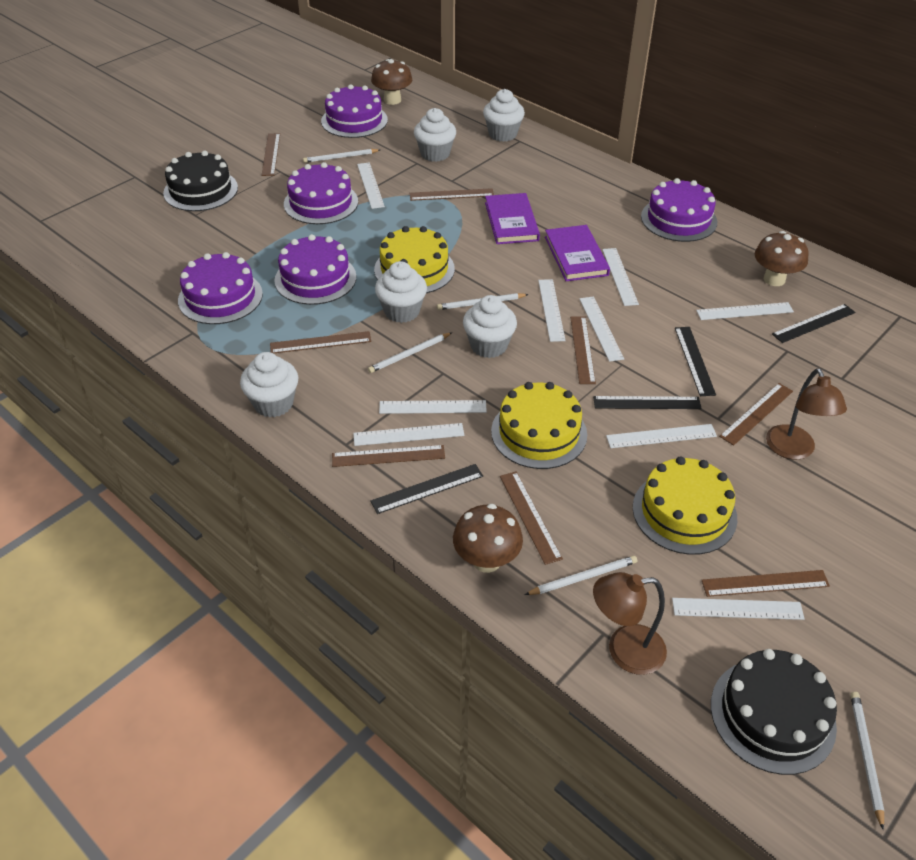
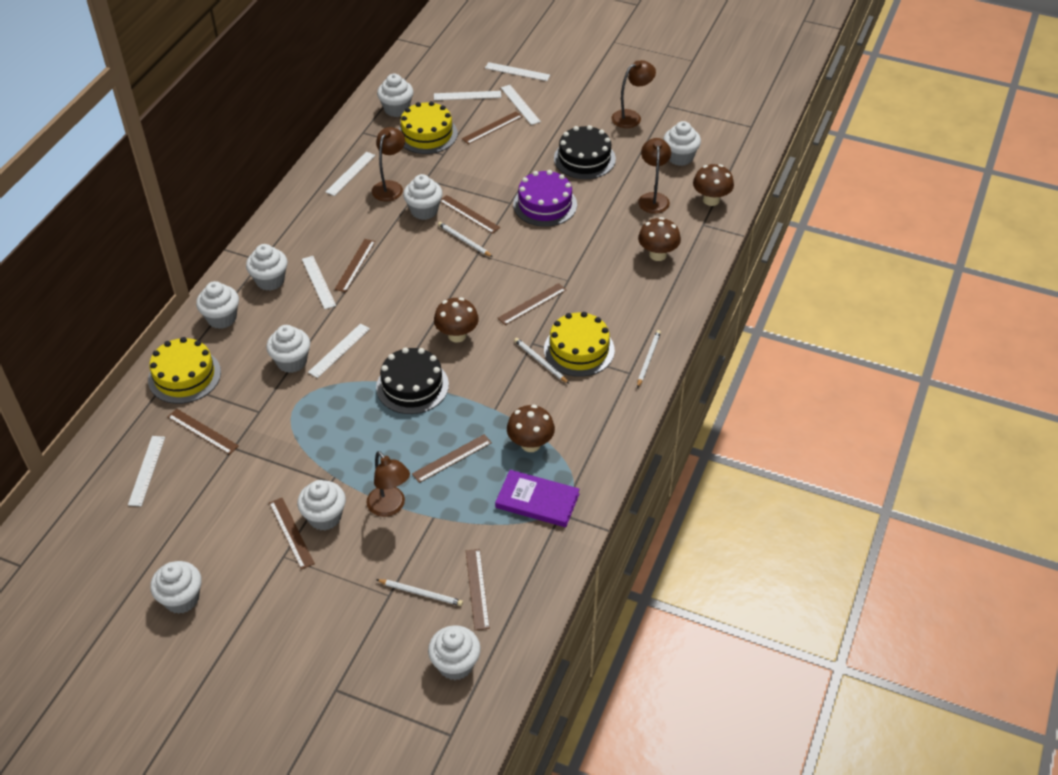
black ruler: [370,464,483,514] [593,396,702,409] [675,327,716,396] [772,304,856,343] = 4 -> none = 0
brown lamp: [593,572,667,675] [766,368,847,460] = 2 -> [366,451,410,517] [372,127,405,201] [611,60,656,128] [638,138,671,214] = 4
brown mushroom: [371,59,412,105] [453,504,523,573] [755,231,809,286] = 3 -> [434,297,479,342] [507,405,555,452] [638,217,681,261] [693,164,734,206] = 4
purple book: [485,193,540,244] [545,225,610,281] = 2 -> [495,470,580,527] = 1
purple cake: [178,252,263,324] [274,234,356,305] [284,162,358,224] [321,84,388,138] [641,178,717,242] = 5 -> [513,170,577,227] = 1
white cupcake: [240,352,298,418] [375,261,427,323] [414,108,456,162] [463,295,517,358] [483,89,525,142] = 5 -> [150,561,202,614] [196,281,239,329] [246,244,288,291] [266,325,310,373] [297,480,346,530] [377,74,414,117] [403,174,443,220] [428,625,481,680] [663,121,701,166] = 9
white pencil: [303,149,380,163] [368,332,452,373] [437,293,529,310] [525,556,637,595] [850,692,884,830] = 5 -> [376,579,463,606] [438,222,493,257] [514,338,569,384] [637,330,661,388] = 4
white ruler: [353,423,464,446] [357,162,385,209] [379,400,487,414] [538,279,566,342] [580,296,624,362] [602,248,639,306] [606,424,717,448] [672,598,805,620] [696,302,794,320] = 9 -> [128,436,165,506] [302,256,336,309] [308,323,370,378] [326,152,375,196] [434,91,501,100] [485,62,550,81] [501,85,541,125] = 7

